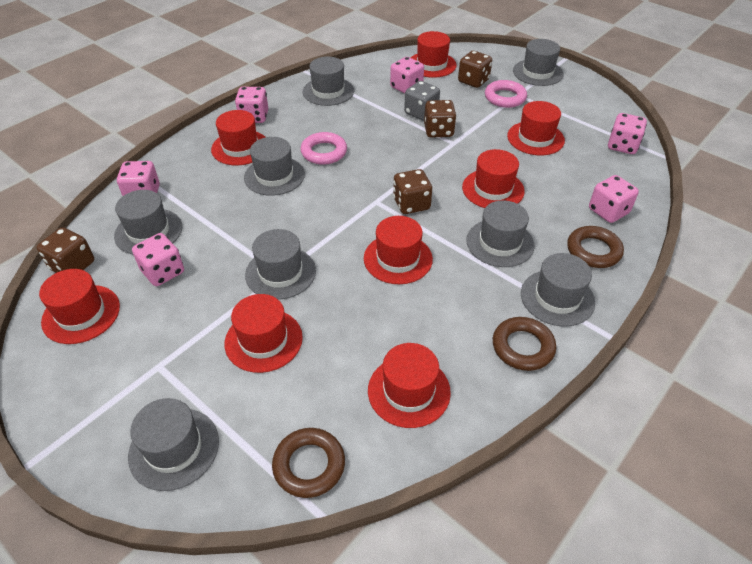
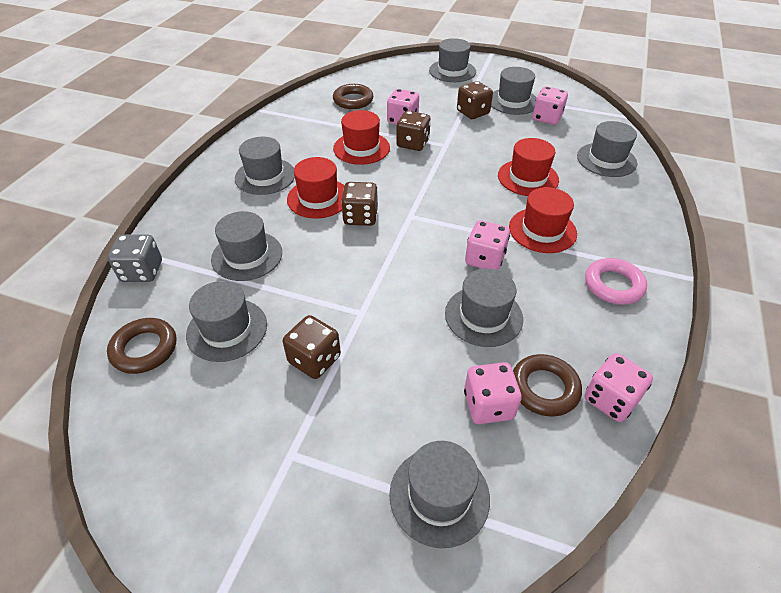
pink dice: [117,161,160,196] [132,233,184,286] [235,87,268,123] [390,57,424,94] [589,175,639,223] [608,113,647,154] = 6 -> [387,89,419,125] [464,362,522,424] [465,220,510,270] [533,86,568,125] [584,353,653,422] = 5
pink ring: [300,132,347,165] [485,80,527,108] = 2 -> [585,258,647,305] = 1
red hat: [39,269,120,344] [211,110,265,166] [224,294,303,373] [364,216,433,284] [368,343,451,428] [411,31,457,78] [462,149,525,208] [507,101,565,155] = 8 -> [287,157,344,218] [333,110,390,165] [498,138,559,196] [509,187,577,253] = 4

